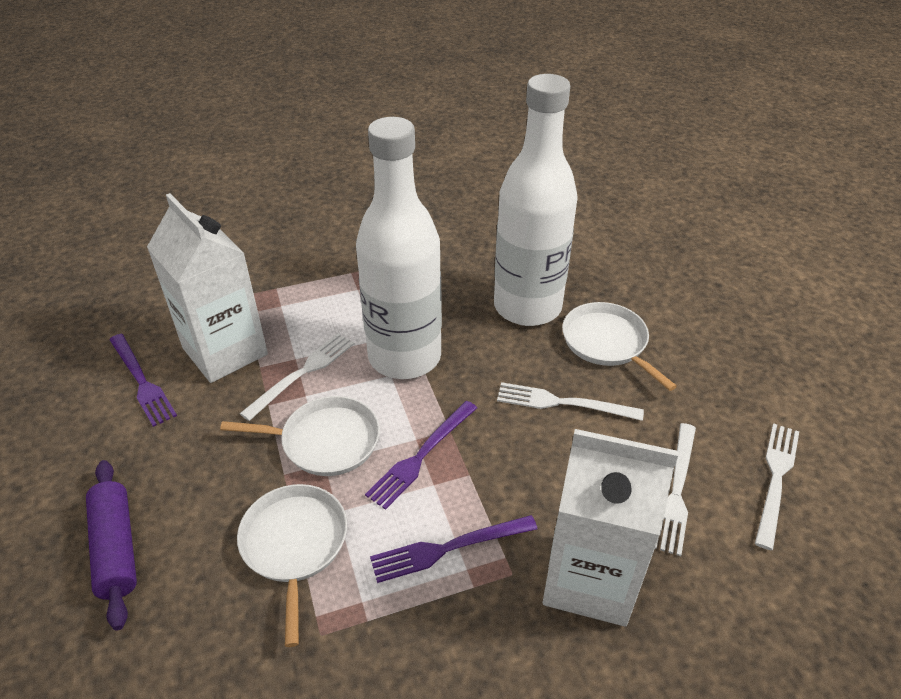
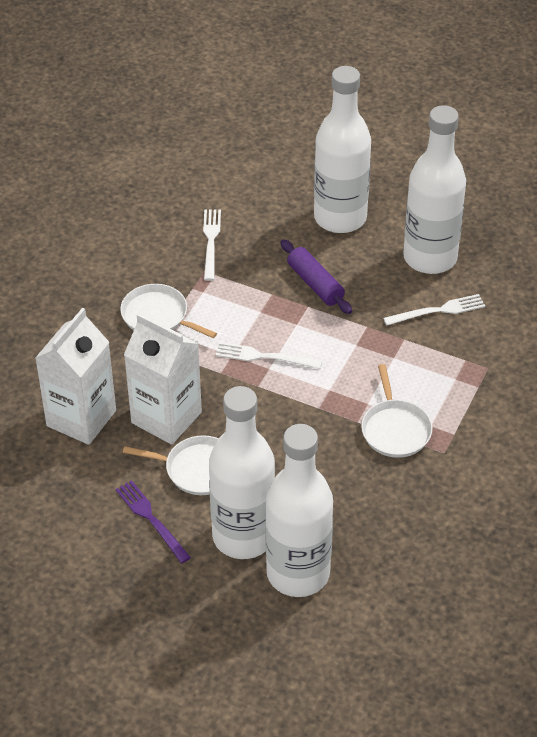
purple fork: [109,334,177,427] [365,401,477,510] [370,515,538,583] = 3 -> [116,480,191,563] = 1
white bottle: [356,117,442,379] [494,74,578,326] = 2 -> [209,386,275,559] [265,424,333,597] [314,66,371,233] [403,105,466,274] = 4
white fork: [240,333,355,421] [497,382,644,421] [655,423,696,556] [755,423,799,550] = 4 -> [203,209,221,281] [216,342,322,369] [383,294,485,326] = 3

